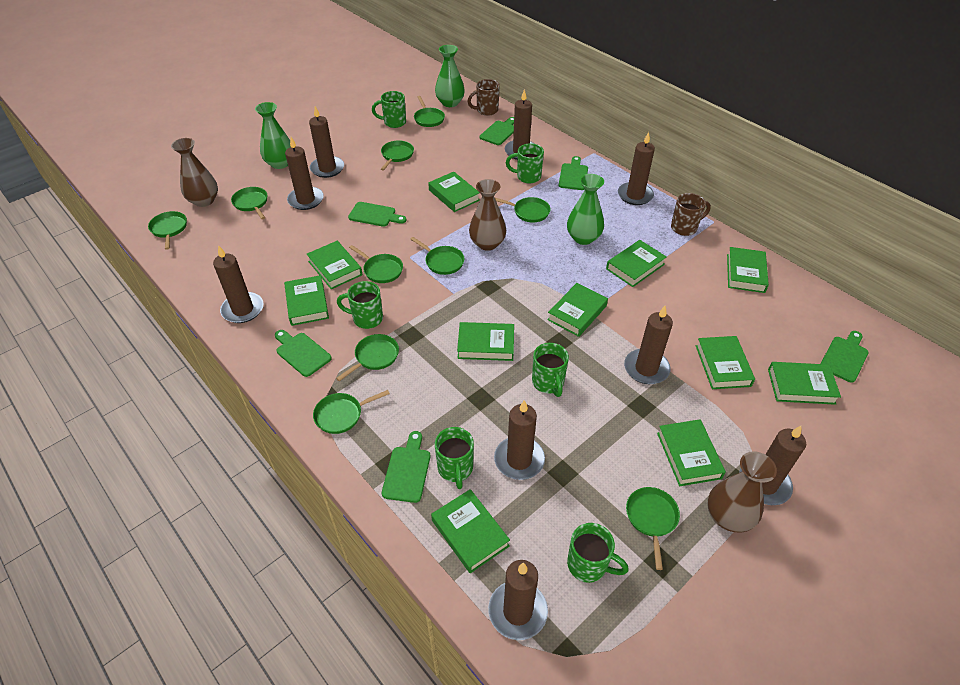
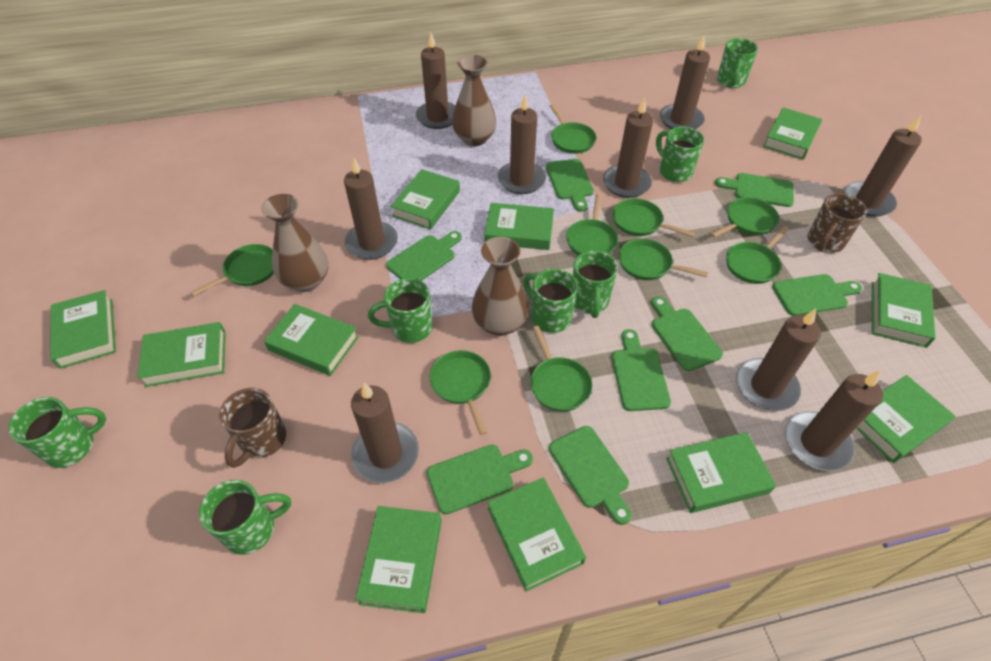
green cutting board: [275,330,332,377] [348,202,406,227] [382,431,430,503] [480,117,514,145] [559,156,588,190] [820,331,869,383] = 6 -> [386,231,462,281] [427,445,533,514] [546,159,594,212] [549,426,632,525] [612,329,671,411] [651,296,723,371] [715,173,794,207] [772,274,862,316] = 8
green mug: [337,281,383,329] [372,91,406,128] [435,427,474,489] [506,143,544,184] [532,343,569,397] [567,523,629,583] = 6 -> [9,397,106,468] [199,480,291,555] [368,278,432,343] [523,269,578,333] [573,250,618,318] [656,127,704,182] [717,38,758,88] = 7
green pan: [148,211,187,250] [231,187,268,219] [313,390,390,434] [336,334,399,381] [349,245,403,283] [381,140,414,171] [410,237,464,275] [414,96,445,127] [494,197,551,223] [626,487,680,570] = 10 -> [191,244,274,296] [430,350,491,435] [530,326,592,412] [550,104,596,154] [566,194,618,255] [612,198,695,237] [619,239,708,280] [710,197,779,238] [726,226,789,284] = 9
green vase: [255,102,291,169] [435,45,465,107] [567,174,604,245] = 3 -> none = 0

